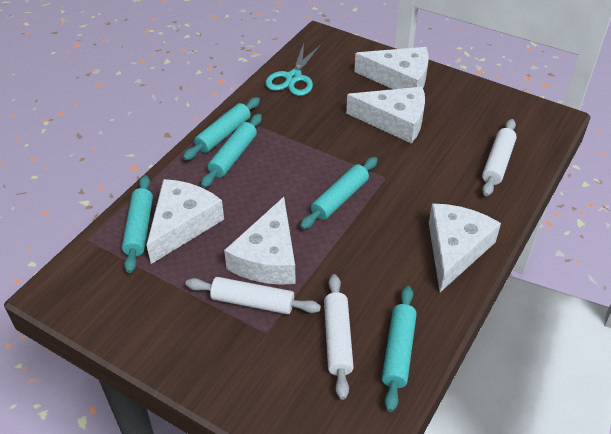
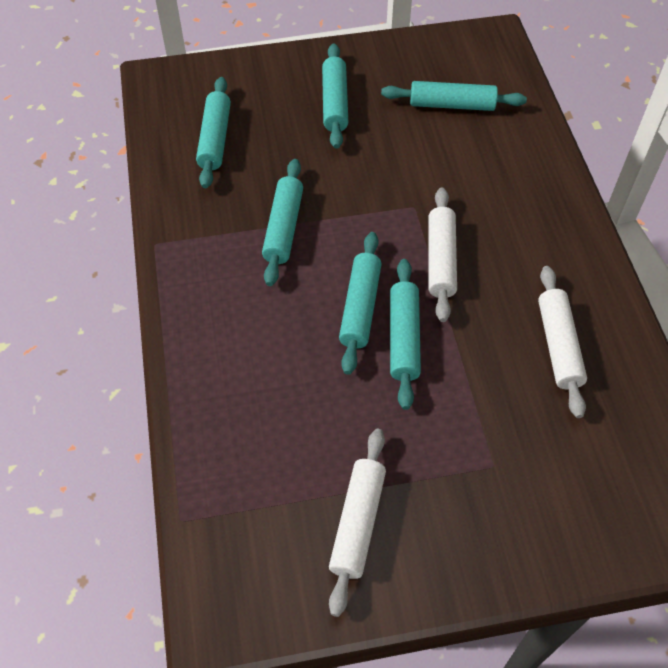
turquoise rolling pin: [122,175,153,273] [183,97,260,161] [201,114,262,188] [300,157,378,230] [382,286,417,412] = 5 -> [196,77,231,188] [262,159,303,286] [322,43,348,149] [339,232,382,375] [381,81,527,111] [390,259,421,410] = 6
turquoise scissors: [265,43,321,96] = 1 -> none = 0
white cheese: [146,179,224,264] [224,197,296,285] [346,87,425,143] [354,47,429,89] [429,203,501,292] = 5 -> none = 0

